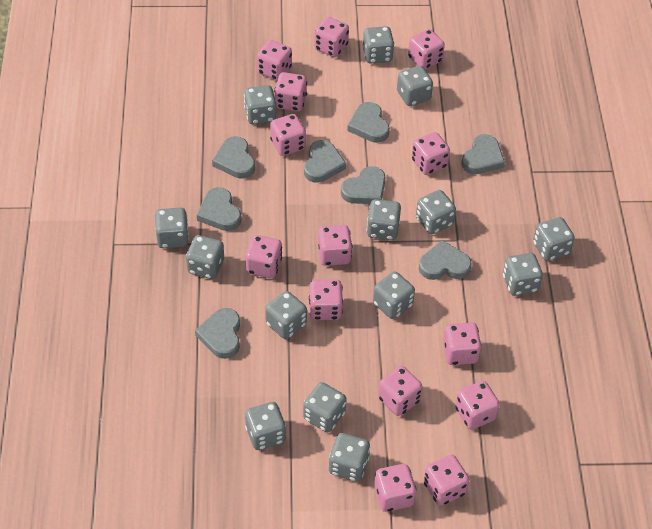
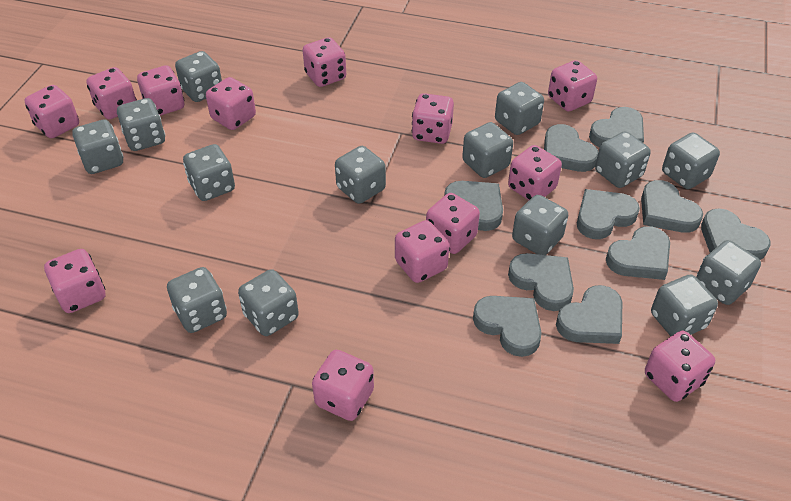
grey heart: [195,308,240,359] [197,187,241,231] [212,136,255,179] [304,140,346,183] [341,166,385,204] [347,102,390,143] [419,240,472,280] [461,134,505,174] = 8 -> [444,181,503,231] [473,296,542,357] [508,253,574,311] [544,124,598,172] [556,285,622,344] [577,189,640,239] [589,107,644,147] [606,226,670,280] [641,180,703,233] [701,208,771,260] = 10
pink dice: [246,235,282,278] [257,40,292,81] [270,114,306,156] [274,72,307,111] [309,279,343,320] [314,17,349,57] [318,225,352,266] [374,464,417,512] [378,366,422,416] [408,29,445,70] [412,132,450,175] [423,455,469,506] [443,322,482,365] [455,381,500,430] = 14 -> [25,85,79,138] [44,249,105,313] [86,67,137,119] [137,65,184,116] [206,77,256,130] [303,37,346,87] [312,350,374,421] [395,220,449,283] [412,93,454,144] [426,193,480,254] [508,145,562,200] [548,60,597,111] [645,331,715,402] = 13

